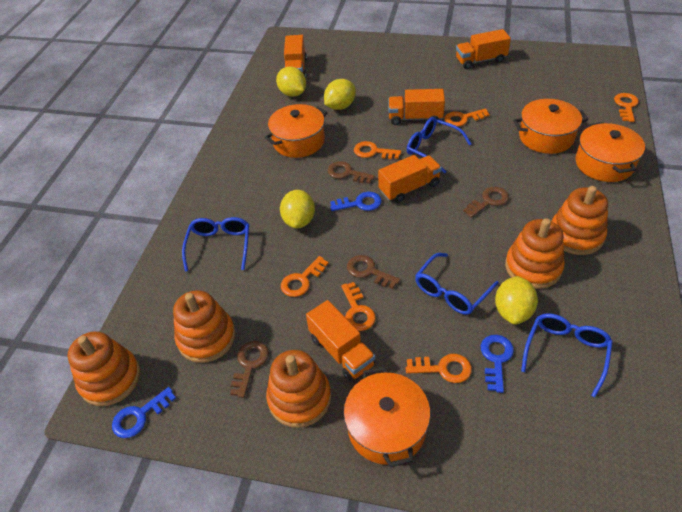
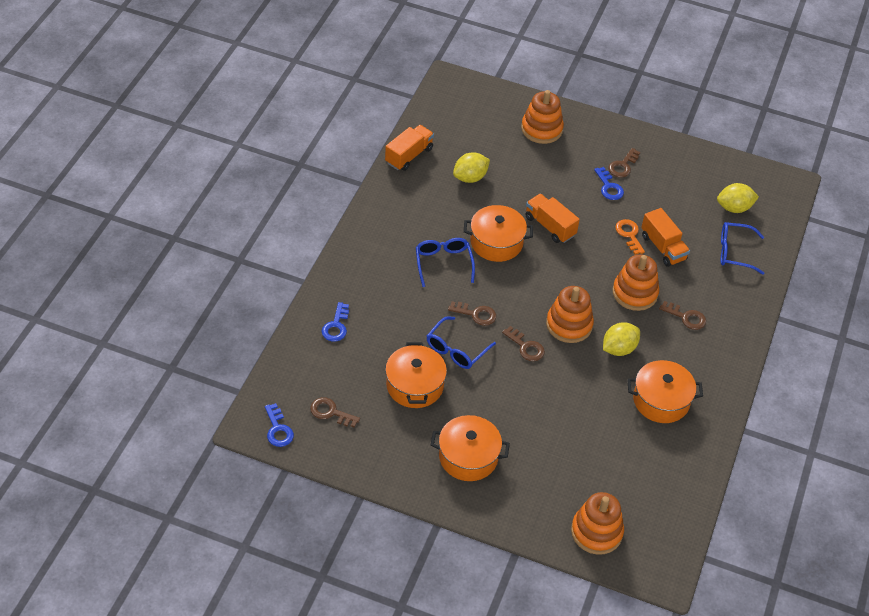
blue glasses: [182,217,249,271] [407,117,471,173] [415,253,499,315] [521,313,613,398] = 4 -> [416,238,475,287] [427,316,496,369] [721,222,764,275] = 3
brown key: [230,341,269,398] [327,161,375,184] [347,255,400,289] [463,187,509,218] = 4 -> [310,397,360,428] [448,301,496,326] [502,326,545,361] [608,148,640,178] [659,301,706,330] = 5
orange key: [281,256,329,297] [341,282,376,331] [354,141,401,159] [406,354,472,383] [444,108,490,127] [614,93,639,122] = 6 -> [615,219,645,255] = 1
orange stacking toy: [67,331,140,406] [173,290,235,363] [266,350,331,428] [505,219,565,289] [552,186,608,255] = 5 -> [521,90,564,144] [546,286,594,343] [571,492,624,555] [613,254,659,311] = 4
orange truck: [284,35,307,78] [306,300,375,381] [378,155,442,203] [388,89,445,125] [456,29,511,69] = 5 -> [385,125,434,171] [525,194,580,243] [641,208,690,267] = 3
yellow lemon: [276,67,306,97] [280,190,315,228] [324,79,356,110] [495,276,538,325] = 4 -> [453,153,490,183] [603,322,640,356] [717,183,759,213] = 3

